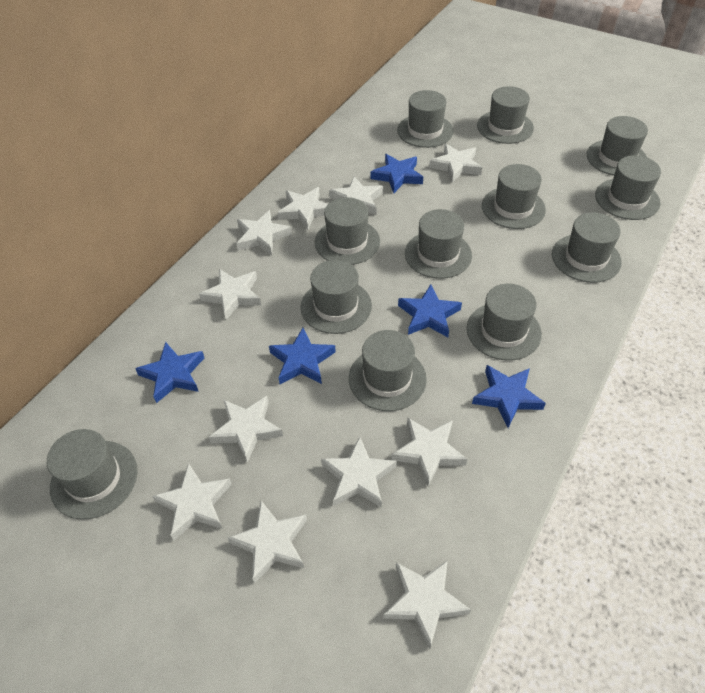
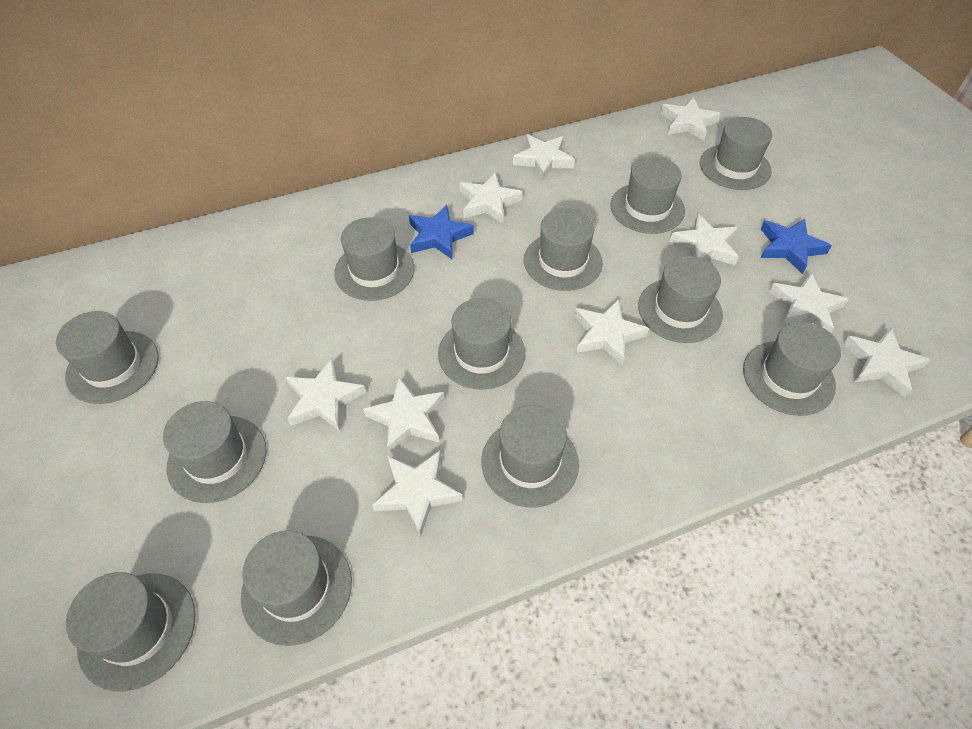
blue star: [135,342,204,403] [269,328,336,384] [371,154,423,193] [398,284,462,337] [472,365,546,428] = 5 -> [409,205,474,259] [761,219,832,274] = 2
white star: [152,463,232,540] [199,269,261,320] [209,396,283,463] [228,501,307,584] [236,210,292,255] [278,187,328,230] [321,436,397,508] [329,176,383,215] [383,560,471,649] [391,418,468,487] [429,144,482,183] = 11 -> [286,358,366,431] [363,377,445,454] [372,450,463,536] [460,172,523,223] [513,134,575,181] [575,299,649,366] [661,97,721,140] [670,214,739,265] [769,273,849,333] [843,328,930,398] = 10

